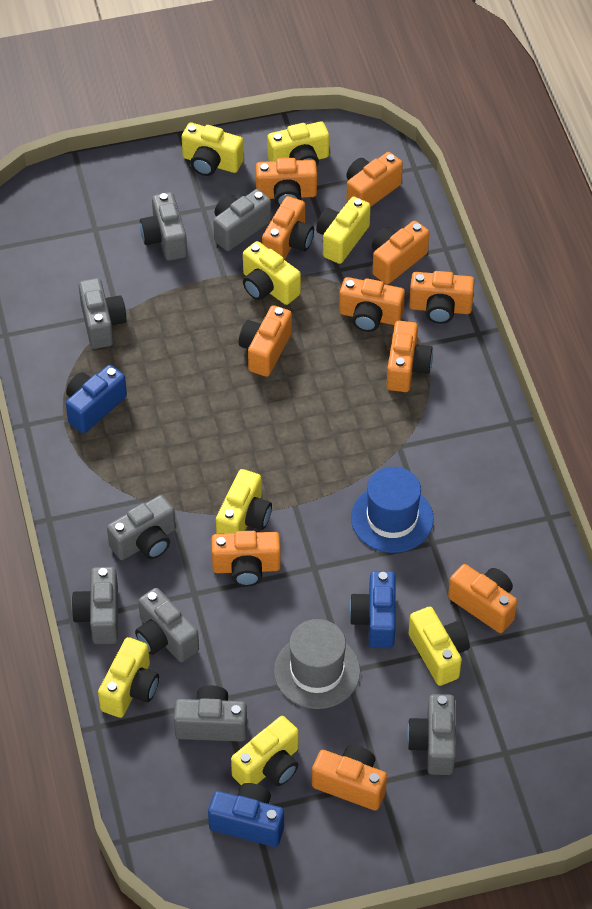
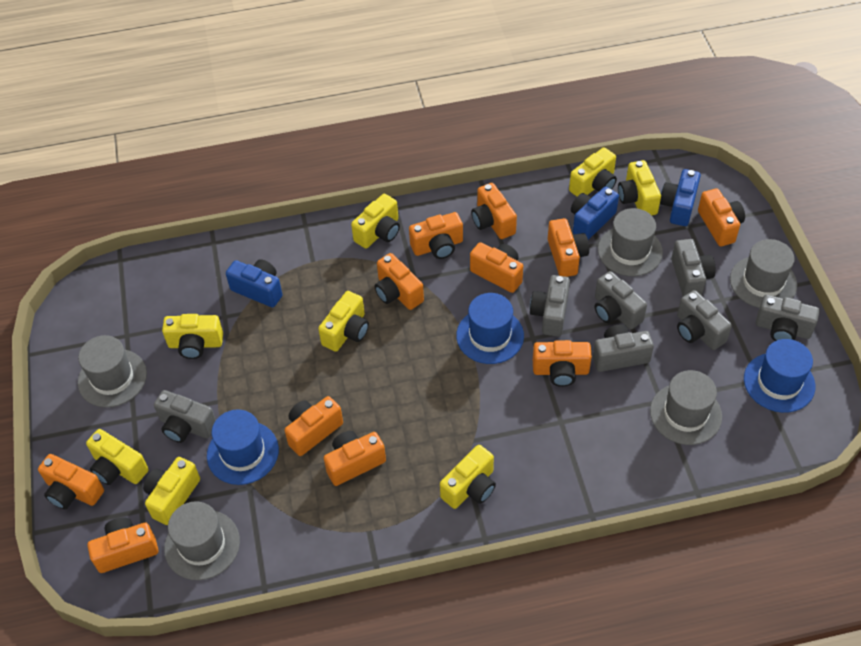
blue hat: [351,467,434,553] = 1 -> [207,409,279,485] [456,293,524,364] [744,339,815,413] = 3
grey camera: [71,567,118,644] [79,278,126,349] [107,495,176,560] [135,588,199,662] [140,192,187,261] [174,685,247,742] [213,189,271,251] [407,694,456,775] = 8 -> [154,390,216,443] [530,275,570,337] [593,325,654,372] [595,271,647,329] [671,239,716,296] [677,290,732,350] [756,295,820,341] = 7
grey hat: [274,619,360,709] = 1 -> [78,335,147,408] [164,501,240,580] [598,208,663,276] [650,370,722,445] [730,239,797,308] = 5

